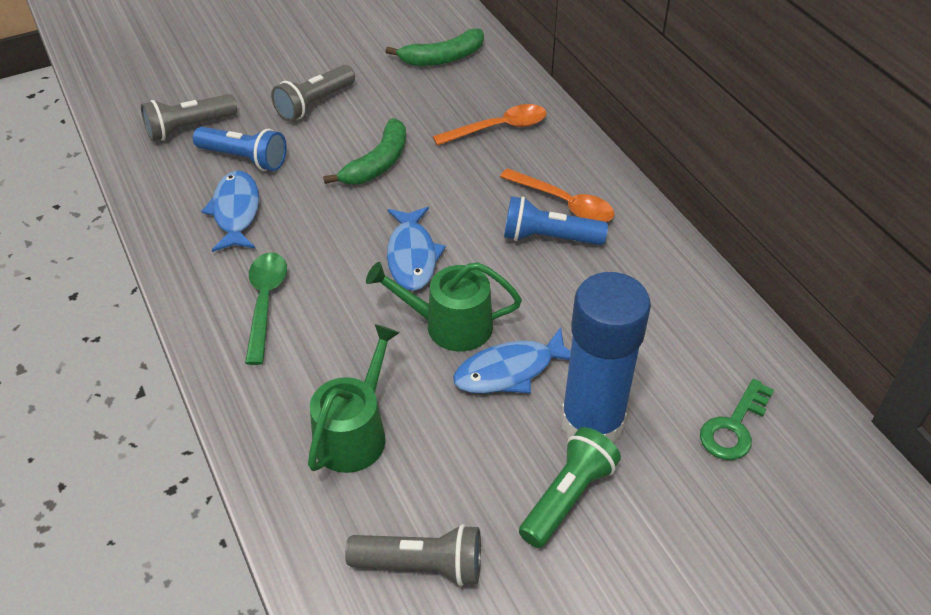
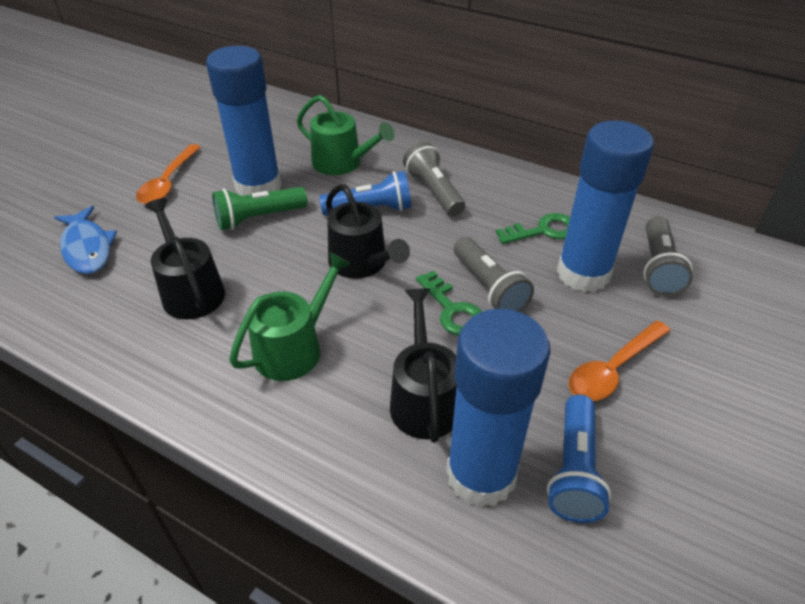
black watering can: none = 0 -> [145,198,225,319] [326,184,410,279] [390,288,457,443] = 3
blue fish: [201,171,259,252] [387,207,446,291] [453,327,571,394] = 3 -> [54,206,117,274] = 1
blue glue stick: [561,272,651,443] = 1 -> [206,46,281,196] [446,309,551,507] [557,121,654,292] = 3
green banana: [323,118,406,185] [386,29,484,66] = 2 -> none = 0
green key: [700,379,774,460] = 1 -> [416,271,482,336] [496,213,570,244] = 2
green spoon: [245,252,287,365] = 1 -> none = 0

